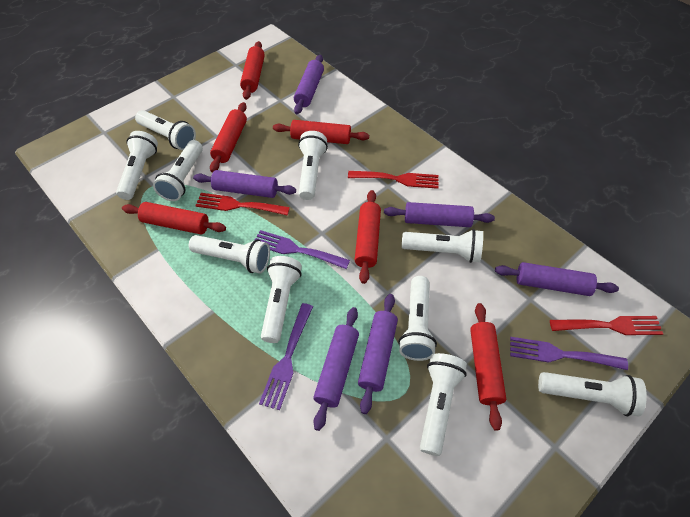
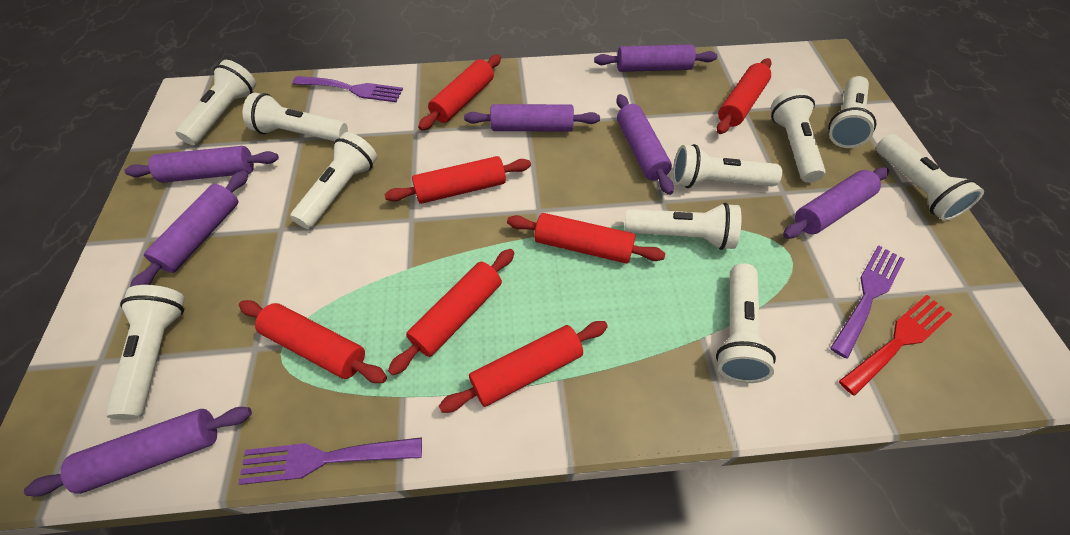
purple rolling pin: [193,170,296,198] [294,55,324,114] [313,307,359,431] [358,294,398,414] [384,202,495,227] [495,262,619,296] = 6 -> [24,407,252,497] [124,146,279,183] [130,170,248,287] [464,104,600,132] [594,44,717,72] [616,94,674,195] [783,167,889,239] = 7
red fork: [195,193,290,215] [348,171,438,189] [550,316,663,335] = 3 -> [839,295,952,396] = 1
red rolling pin: [122,202,226,234] [210,102,247,173] [240,41,265,100] [273,120,369,144] [355,190,381,284] [470,303,506,431] = 6 -> [239,300,387,383] [384,156,531,204] [388,249,514,375] [418,55,501,131] [439,321,608,413] [507,213,665,263] [717,58,772,134] = 7

